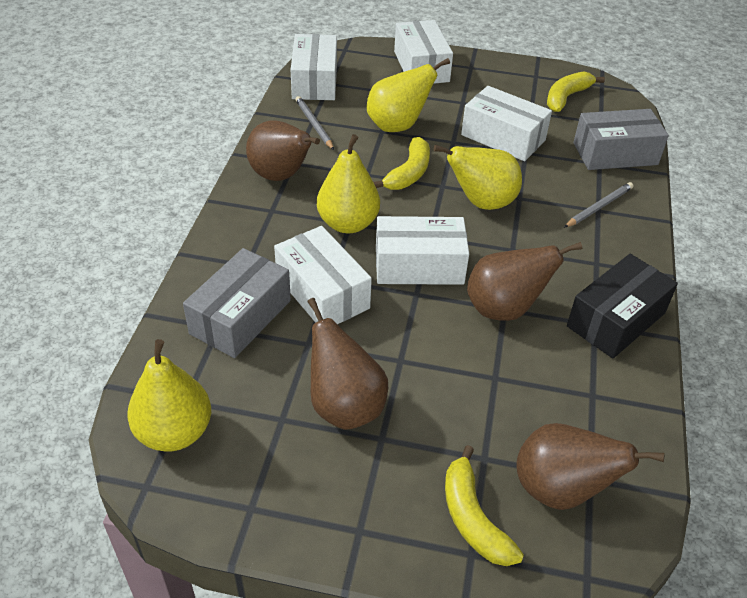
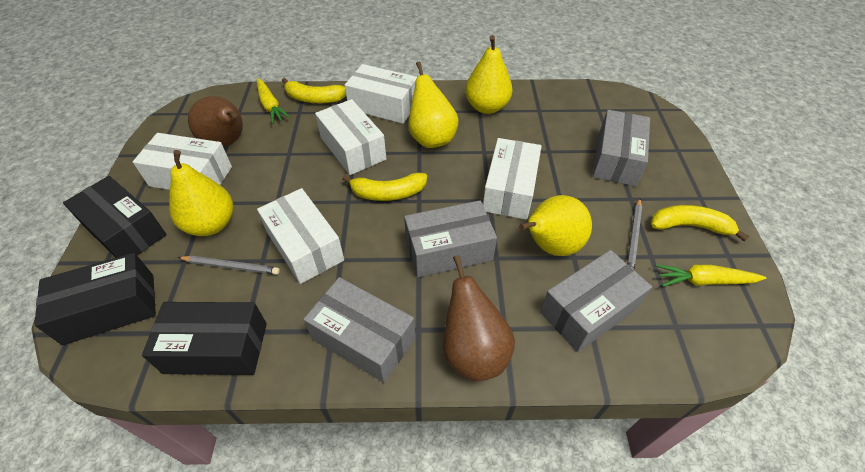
black box: [567,254,678,358] = 1 -> [34,253,156,345] [63,176,167,258] [142,302,267,375] = 3
brown pear: [246,120,320,181] [308,298,388,430] [467,242,582,321] [516,423,665,510] = 4 -> [188,96,243,147] [443,255,515,381] = 2
grey box: [183,248,291,358] [573,109,669,170] = 2 -> [303,277,415,383] [404,200,497,277] [540,250,652,352] [593,110,650,186] = 4
yellow carrot: none = 0 -> [257,78,291,124] [656,264,766,287] = 2

